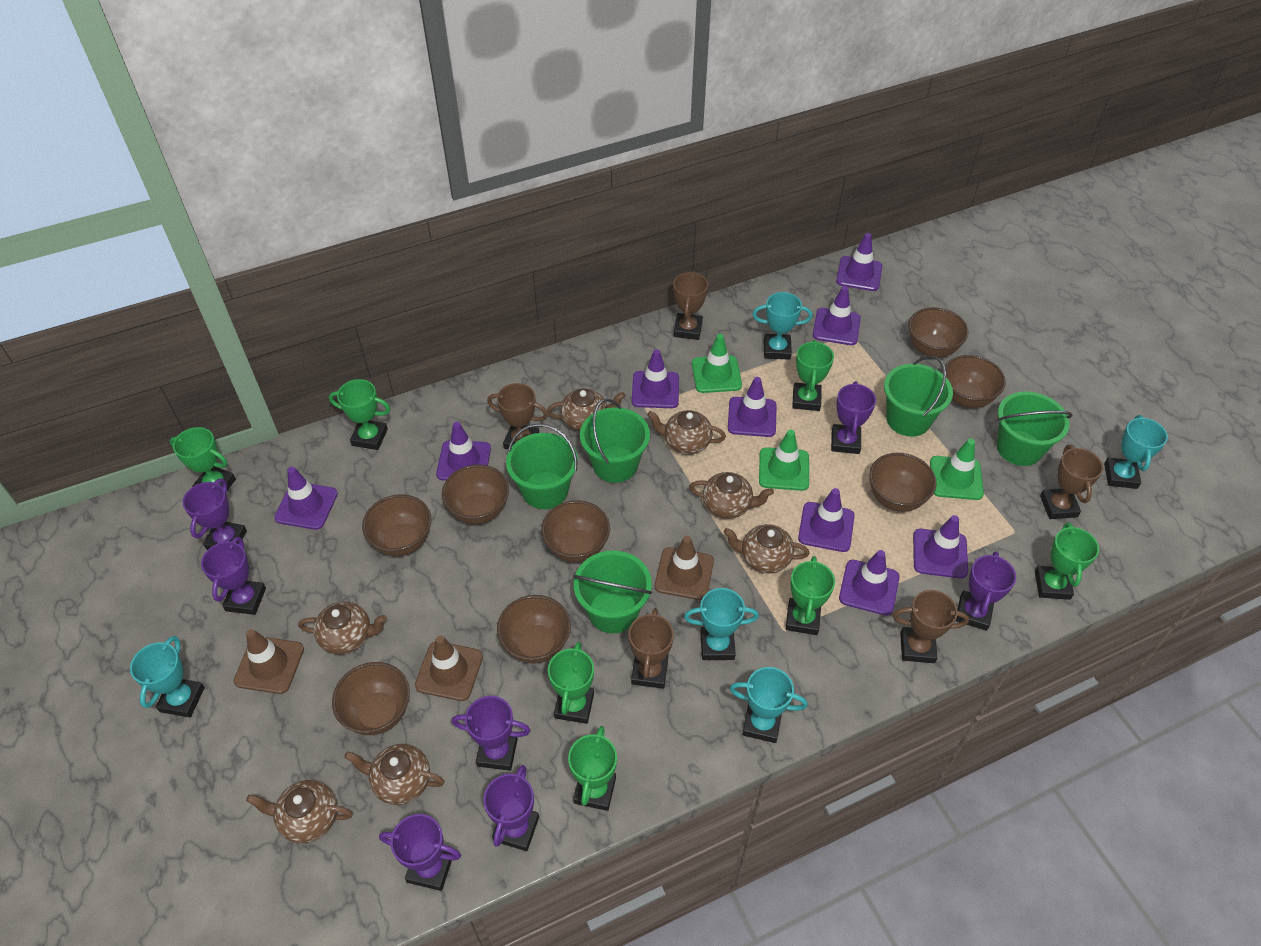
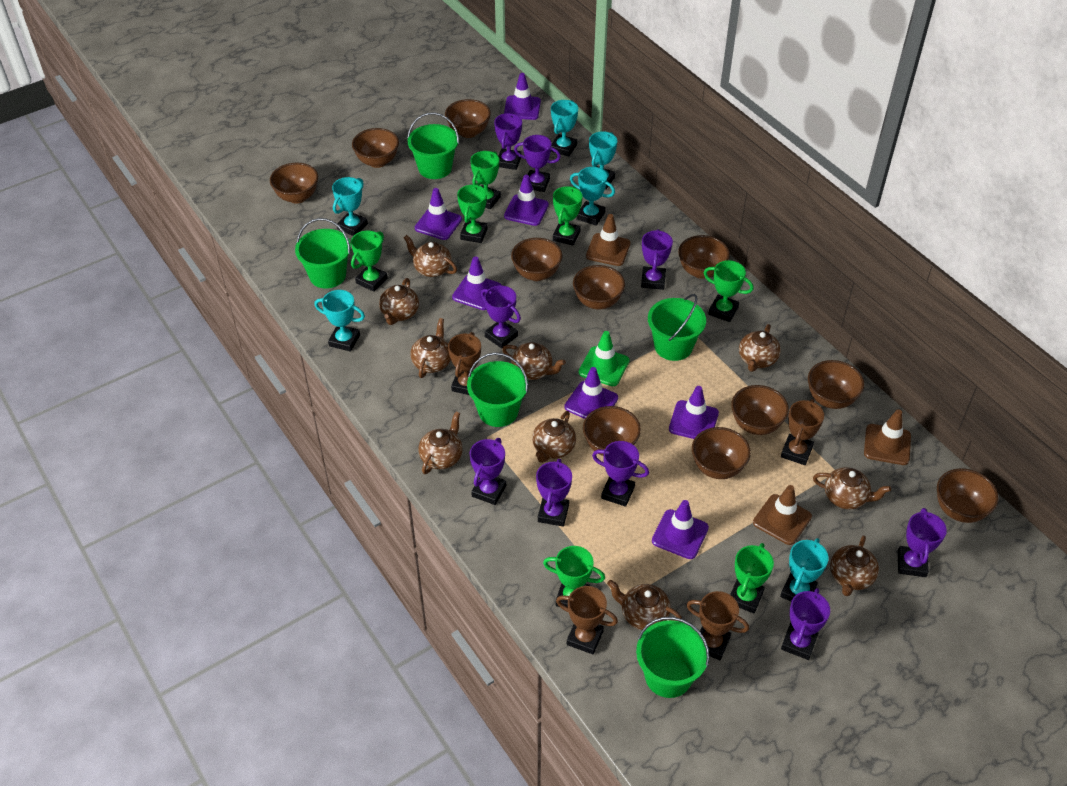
brown bowl: [332,662,410,735] [362,494,431,556] [442,464,509,524] [497,595,571,664] [541,500,610,563] [869,453,936,512] [908,307,969,358] [945,355,1006,408] = 8 -> [270,163,318,204] [352,128,399,168] [445,99,491,138] [511,238,562,281] [573,265,625,310] [583,406,641,456] [678,235,730,279] [692,427,751,479] [731,385,789,435] [808,360,865,409] [937,468,999,523] = 11
brown teapot: [246,780,353,843] [298,601,387,655] [344,744,445,805] [547,389,625,431] [647,410,726,454] [689,472,774,519] [723,524,809,573] = 7 -> [379,278,419,325] [404,235,457,277] [410,318,451,378] [418,412,463,474] [502,342,566,380] [532,411,576,463] [607,580,682,630] [739,324,781,372] [813,467,891,509] [830,535,879,596] = 10
brown trophy: [487,383,548,449] [628,608,674,689] [673,271,708,340] [893,590,969,663] [1040,445,1103,519] = 5 -> [448,332,481,395] [556,586,618,654] [687,591,749,660] [781,399,824,465] = 4
green traffic cone: [692,334,742,393] [759,430,809,491] [930,439,984,500] = 3 -> [579,331,630,386] = 1
purple traffic cone: [274,467,338,530] [436,422,491,481] [632,349,679,408] [728,377,777,437] [798,488,855,552] [813,286,861,345] [836,233,883,291] [839,550,899,616] [913,515,968,579] = 9 -> [415,188,462,240] [452,256,502,310] [504,73,541,120] [504,175,549,226] [564,367,618,419] [652,500,709,559] [669,386,719,439] = 7
purple trophy: [183,479,247,550] [201,537,266,615] [379,814,461,891] [452,696,531,771] [483,765,539,851] [831,381,876,454] [955,551,1016,631] = 7 -> [470,438,506,505] [481,286,521,348] [494,113,522,170] [514,135,561,192] [536,459,572,527] [592,441,649,507] [641,229,673,290] [781,588,830,660] [898,508,947,577] = 9
turquoise trophy: [130,636,205,717] [684,588,759,660] [730,667,808,743] [752,292,813,360] [1104,415,1168,489] = 5 -> [315,290,365,352] [332,177,368,236] [551,100,578,157] [570,167,615,226] [589,131,617,189] [780,538,829,601] = 6

